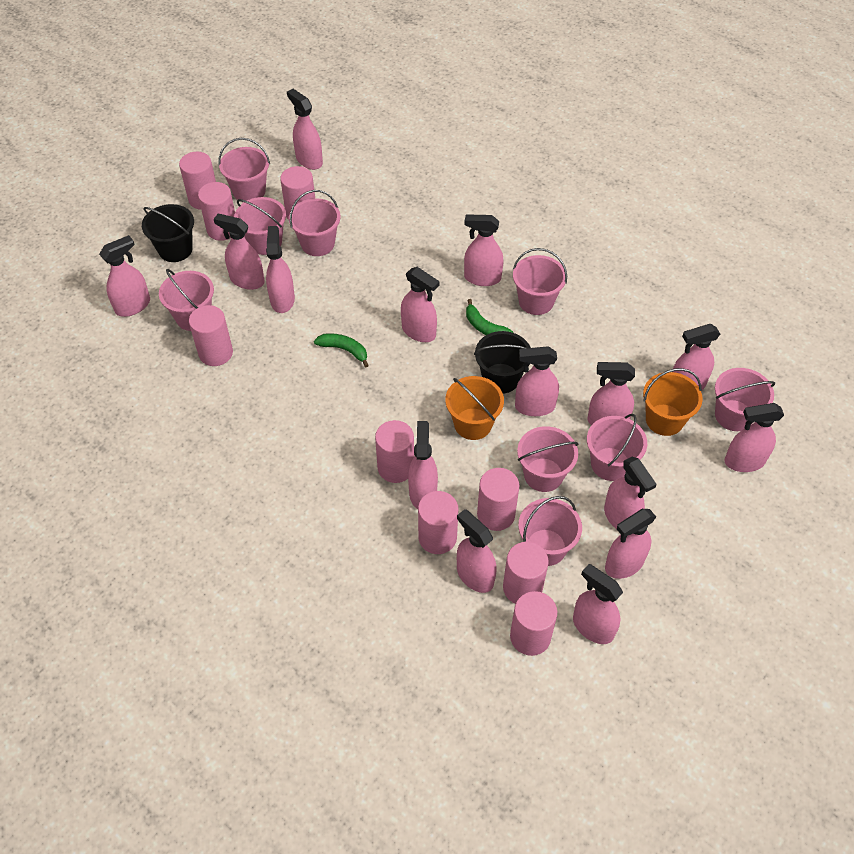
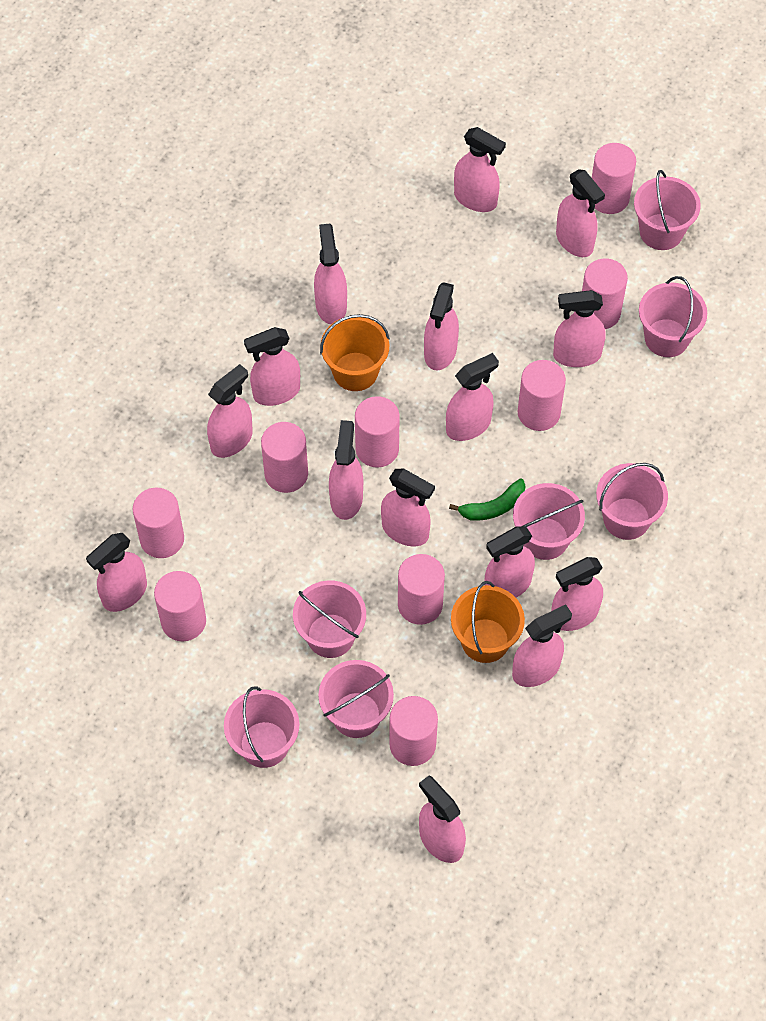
black bucket: [142,204,194,262] [474,331,531,393] = 2 -> none = 0
green banana: [314,333,369,367] [466,299,513,335] = 2 -> [449,478,526,521] = 1
pink bucket: [159,269,214,331] [218,138,270,202] [234,197,286,255] [289,190,341,256] [513,248,567,315] [517,426,578,492] [518,496,582,566] [587,414,647,481] [715,368,775,431] = 9 -> [224,686,299,768] [293,580,366,658] [318,660,394,738] [513,483,585,560] [596,463,668,540] [634,170,701,250] [639,276,707,357] = 7

